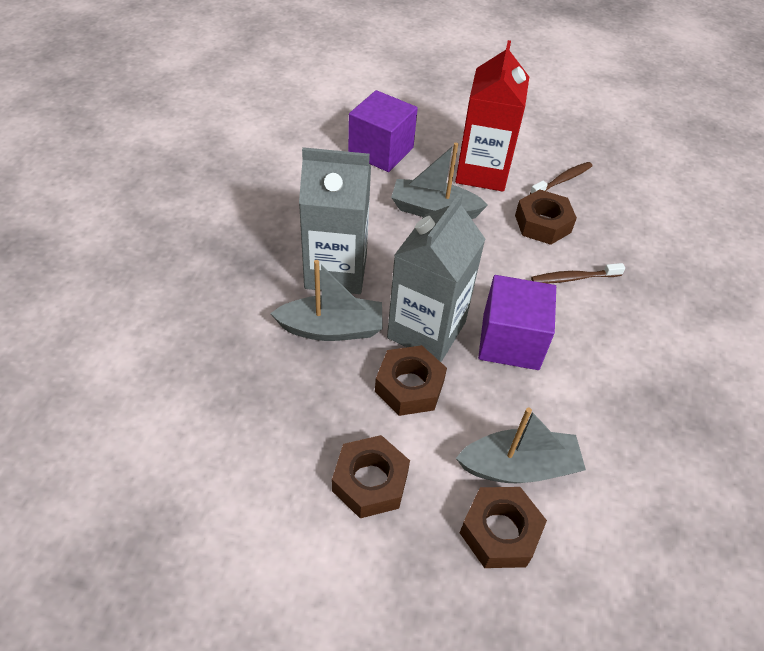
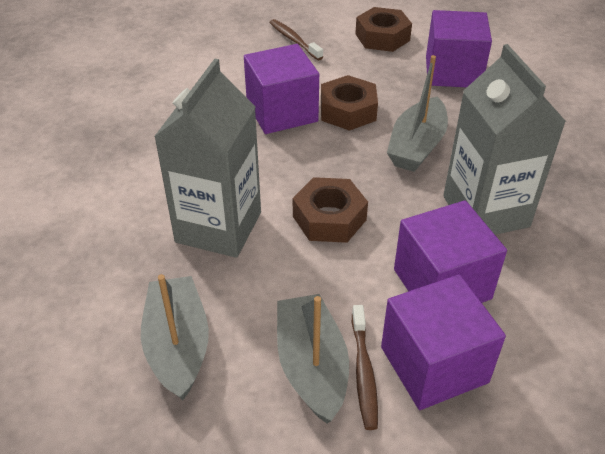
brown nut: [332,435,410,518] [375,345,447,416] [460,487,547,568] [515,189,577,245] = 4 -> [293,177,368,243] [321,75,378,131] [355,7,412,52] = 3
purple cube: [348,90,418,172] [478,275,556,370] = 2 -> [244,44,319,134] [381,274,506,410] [394,200,507,303] [426,10,492,87] = 4
red carton: [455,40,529,192] = 1 -> none = 0

